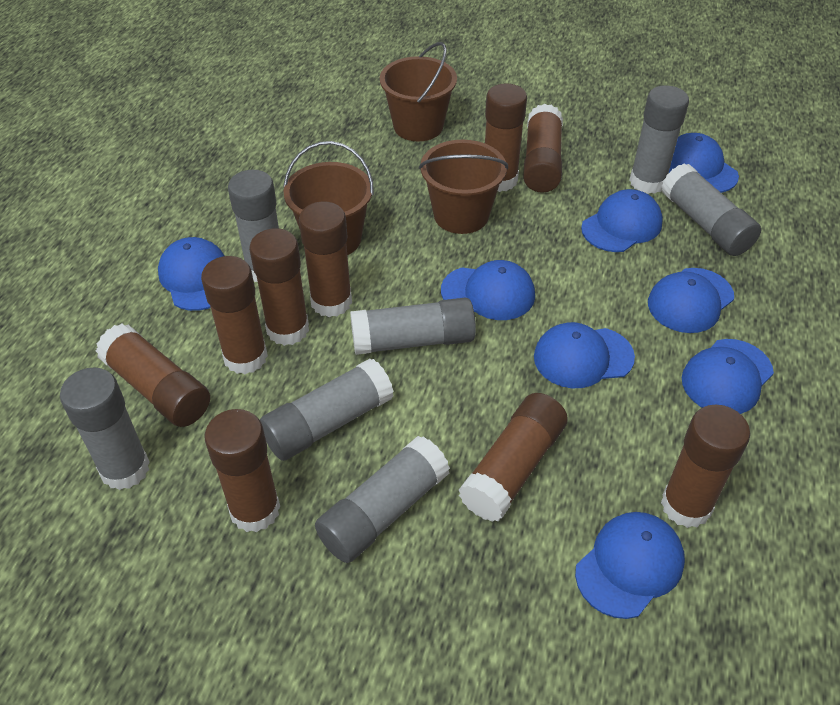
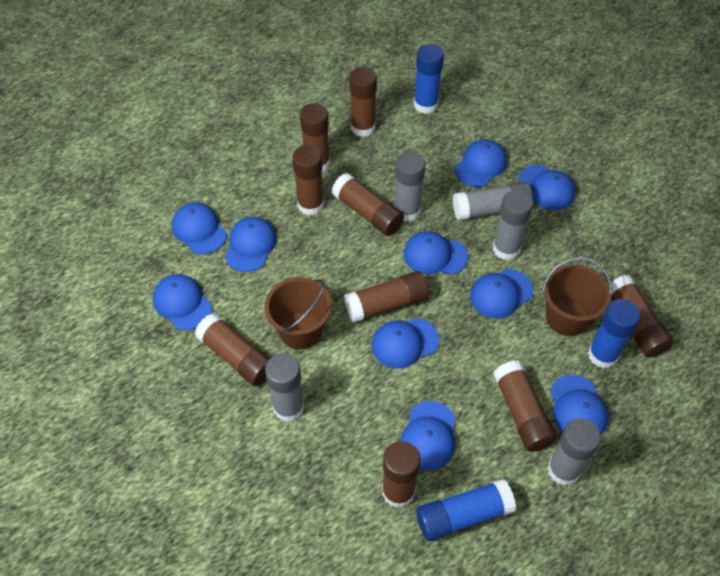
blue cap: [158,237,225,311] [441,260,535,320] [534,322,635,388] [575,512,685,619] [581,189,663,252] [648,268,734,333] [669,133,739,193] [682,339,774,414] = 8 -> [153,274,212,330] [172,203,227,254] [225,217,277,272] [372,318,439,368] [401,401,456,470] [404,231,468,274] [455,139,507,187] [470,269,533,318] [518,165,575,210] [550,375,609,435] = 10
blue glue stick: none = 0 -> [414,44,444,114] [416,479,516,541] [588,299,641,368] = 3
brown bucket: [283,141,374,255] [380,42,457,142] [419,140,508,234] = 3 -> [264,277,332,349] [542,257,612,336] = 2
grey glue stick: [60,367,149,490] [228,170,279,282] [260,359,394,461] [315,436,450,563] [350,298,476,355] [630,85,689,194] [661,163,761,256] = 7 -> [265,353,304,422] [394,151,426,222] [453,182,533,220] [493,190,533,260] [547,418,601,486] = 5

